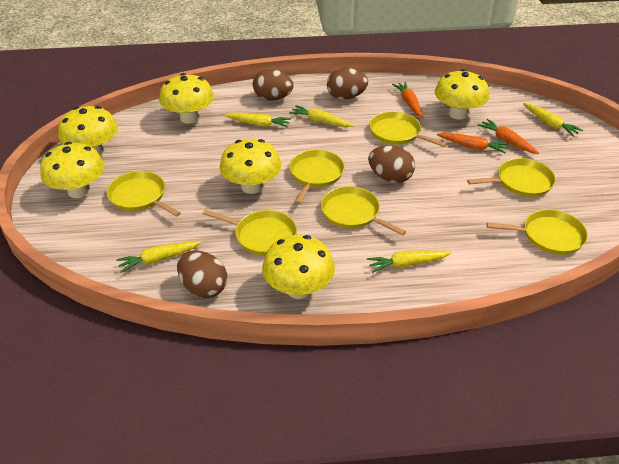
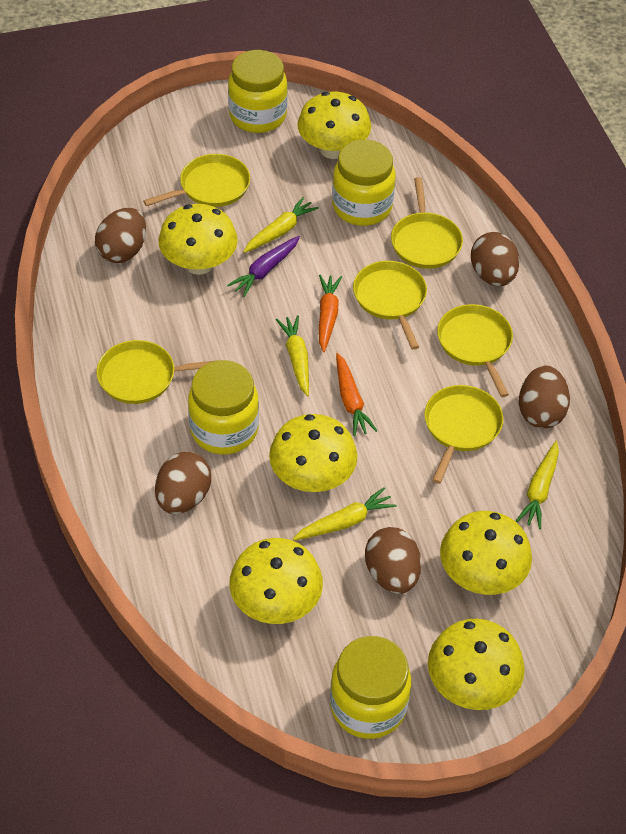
brown egg: [177,251,227,298] [253,69,294,101] [327,68,368,100] [368,145,415,183] = 4 -> [95,208,146,263] [155,452,211,514] [365,527,421,594] [471,232,519,286] [519,366,570,429] = 5
orange carrot: [392,82,423,118] [437,132,508,154] [477,119,539,154] = 3 -> [319,275,342,352] [336,353,377,436] = 2
purple carrot: none = 0 -> [227,236,300,297] = 1
yellow carrot: [116,241,202,273] [224,113,291,128] [289,105,354,127] [367,251,451,273] [523,103,583,137] = 5 -> [243,197,319,253] [276,315,309,396] [293,487,397,540] [516,441,559,529] = 4
yellow jar: none = 0 -> [188,360,259,455] [228,50,288,133] [330,636,411,739] [332,140,396,226] = 4
yellow pan: [107,171,181,217] [203,209,297,256] [289,150,345,204] [321,186,406,236] [369,111,447,147] [467,158,556,197] [486,209,588,255] = 7 -> [96,340,213,404] [143,154,250,207] [353,261,427,350] [391,177,463,269] [424,385,503,484] [437,304,513,397] = 6

